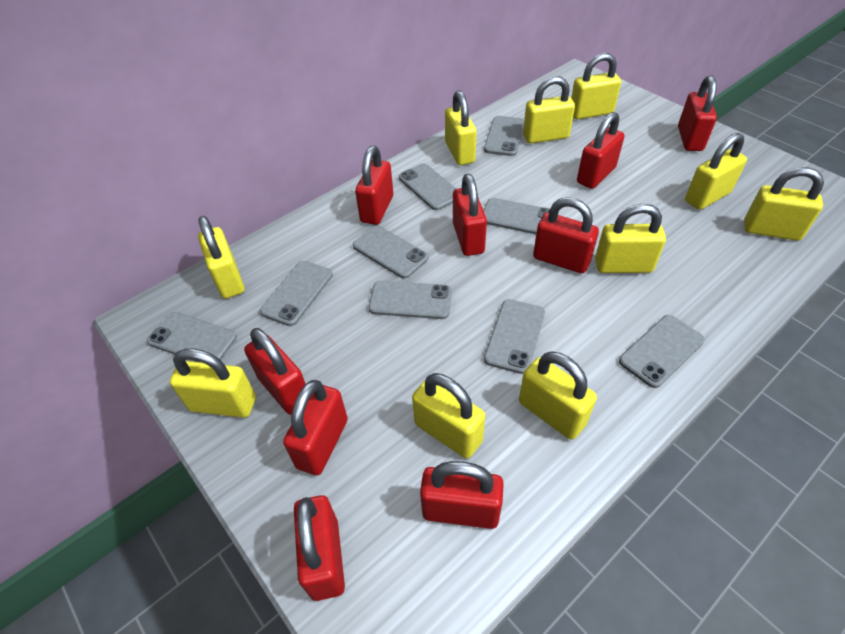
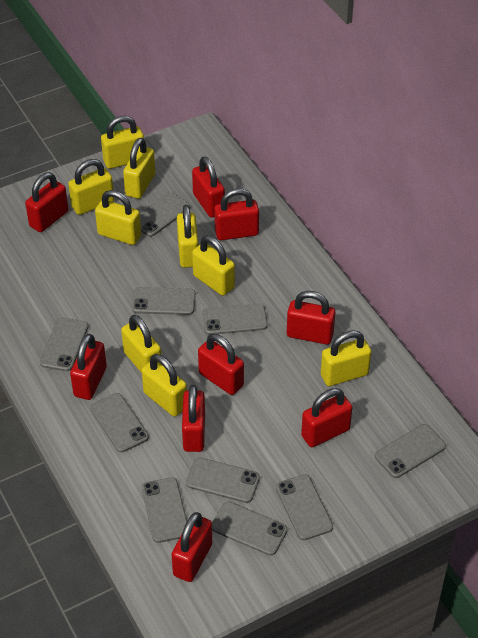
grey phone: [147,312,237,362] [260,261,333,326] [353,226,428,278] [369,281,452,319] [399,163,456,210] [483,198,550,234] [484,116,524,156] [484,299,545,374] [619,315,705,388] = 9 -> [40,317,88,371] [90,393,149,452] [132,287,196,315] [140,193,190,237] [142,477,187,543] [186,457,260,503] [203,303,268,335] [212,501,287,556] [276,474,333,540] [375,424,446,478] = 10
yellow padlock: [170,348,256,418] [198,216,244,299] [412,373,485,459] [445,90,477,165] [519,352,597,440] [523,76,575,143] [571,53,621,119] [595,204,666,273] [685,133,747,210] [744,167,824,241] = 10 -> [68,159,114,215] [95,190,141,245] [101,116,144,169] [121,315,161,373] [123,138,155,199] [142,354,187,417] [177,205,198,268] [192,236,235,296] [321,330,371,386] = 9

